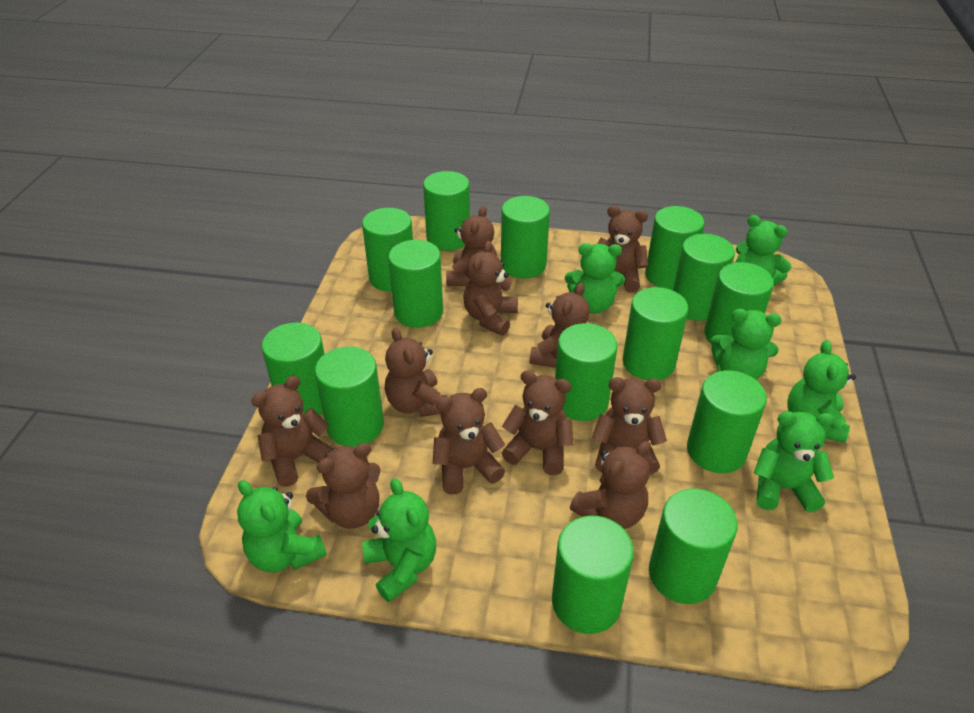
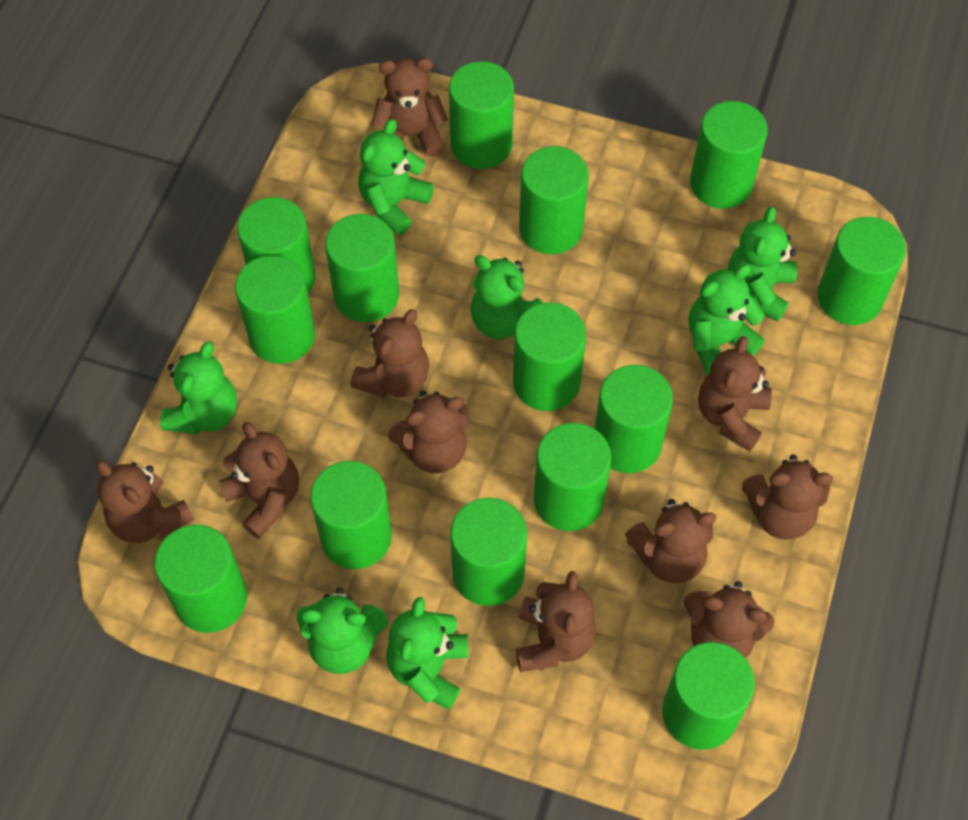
brown teddy bear: [251,376,333,487] [306,443,380,529] [385,327,447,417] [433,388,505,495] [446,206,497,286] [463,241,518,335] [502,370,573,475] [529,283,590,368] [570,441,651,529] [592,377,667,475] [597,205,648,293] = 11 -> [95,460,194,543] [219,422,299,539] [351,309,429,397] [371,58,448,157] [388,391,469,473] [516,571,596,672] [625,499,716,583] [683,581,775,658] [698,336,772,451] [742,454,833,540] = 10

